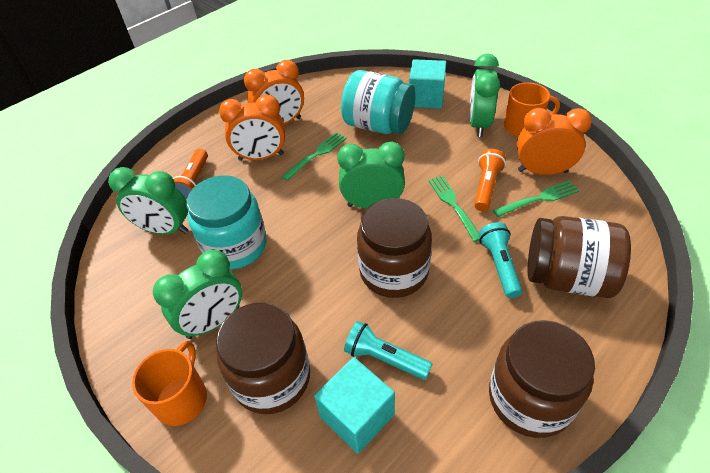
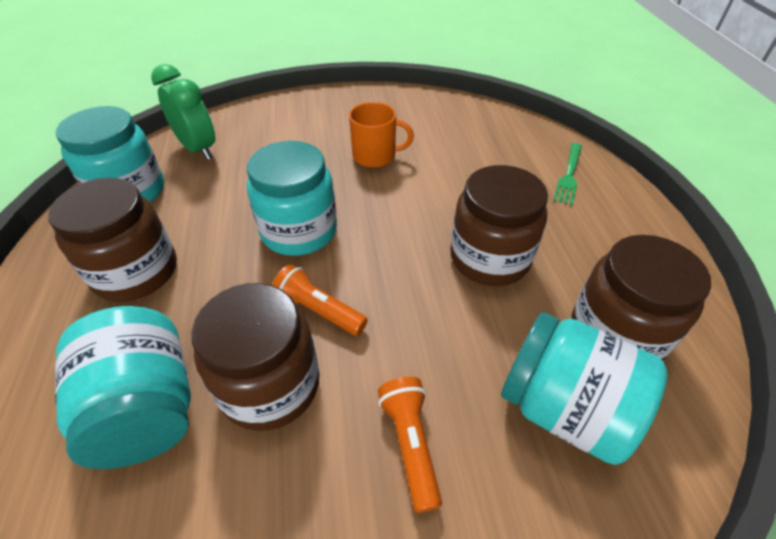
green clock: [108,167,188,235] [153,250,242,339] [337,142,405,209] [469,53,500,137] = 4 -> [151,64,215,160] = 1
green fork: [281,132,347,181] [428,176,480,242] [493,180,580,217] = 3 -> [553,143,582,205] = 1
orange clock: [219,94,285,161] [244,60,304,125] [517,108,592,175] = 3 -> none = 0
orange mug: [132,341,207,426] [504,82,560,137] = 2 -> [349,102,414,168] = 1
turquoise cube: [314,357,395,454] [409,59,446,109] = 2 -> none = 0
turquoise flashlight: [344,321,432,380] [479,222,523,298] = 2 -> none = 0
turquoise jar: [186,175,267,270] [341,70,416,134] = 2 -> [55,306,191,469] [56,106,164,203] [247,141,337,256] [501,312,668,465] = 4

